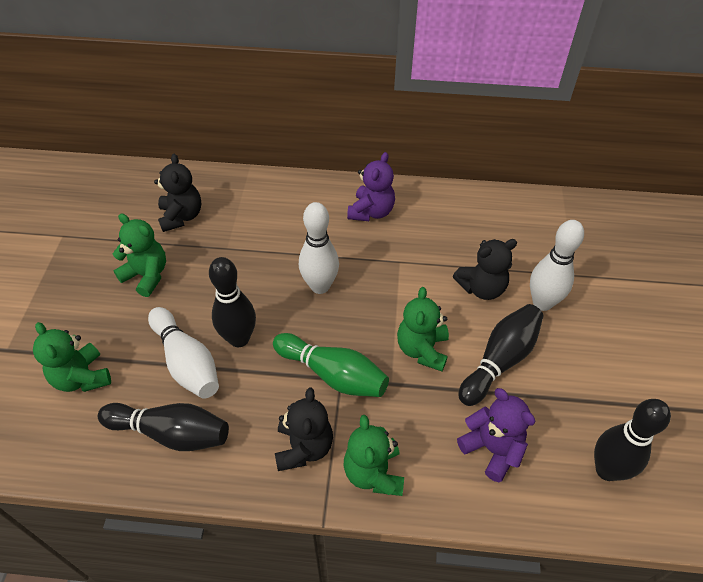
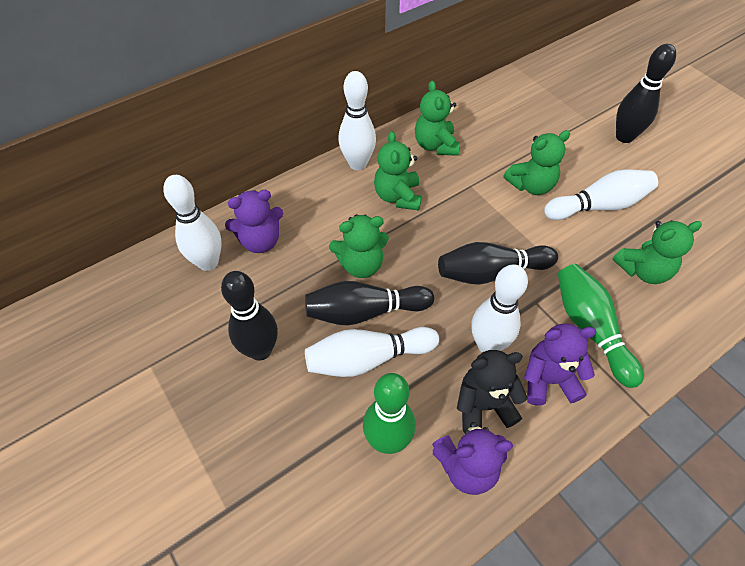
black teddy bear: [154,154,201,232] [275,388,333,471] [453,239,517,300] = 3 -> [457,350,528,432] = 1
green bowling pin: [273,333,389,397] = 1 -> [363,373,416,454] [558,264,644,388] = 2
green teddy bear: [33,322,111,392] [113,213,166,297] [344,415,404,496] [397,287,449,371] = 4 -> [329,214,389,278] [374,131,422,211] [415,81,460,156] [504,130,570,195] [612,220,702,284] = 5
purple teddy bear: [347,152,395,221] [457,388,536,482] = 2 -> [225,190,283,253] [432,422,513,495] [524,323,596,406] = 3
white bowling pin: [148,307,219,399] [299,202,339,294] [530,220,584,311] = 3 -> [163,175,222,271] [305,327,439,377] [338,71,376,170] [472,264,528,353] [544,170,658,220] = 5

